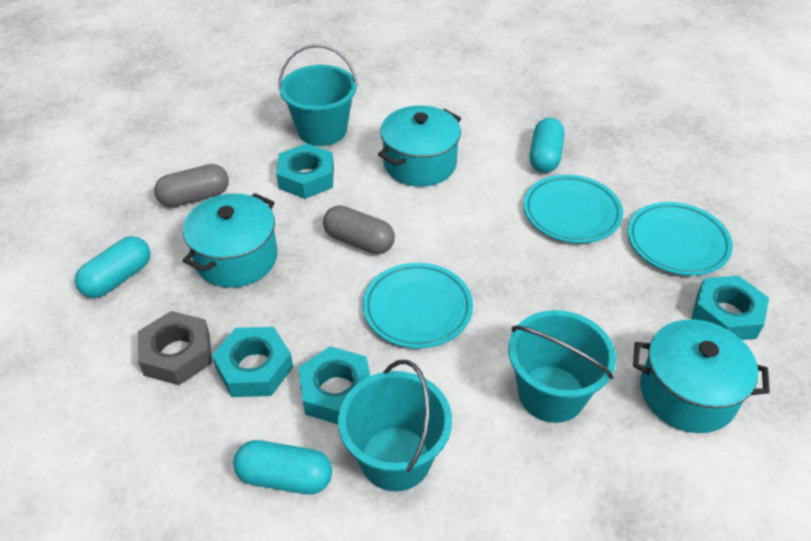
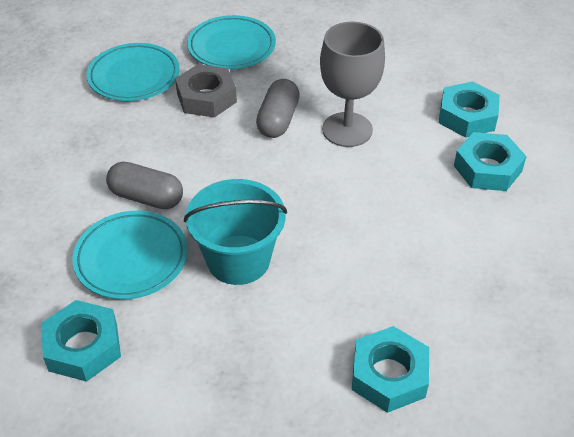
grey goblet: none = 0 -> [320,22,385,147] = 1
turquoise bucket: [278,44,358,146] [338,360,452,491] [508,310,616,423] = 3 -> [184,179,287,285] = 1
turquoise capsule: [75,236,151,298] [233,440,332,494] [530,118,564,173] = 3 -> none = 0
turquoise pot: [183,193,278,288] [378,105,461,187] [633,319,770,433] = 3 -> none = 0

